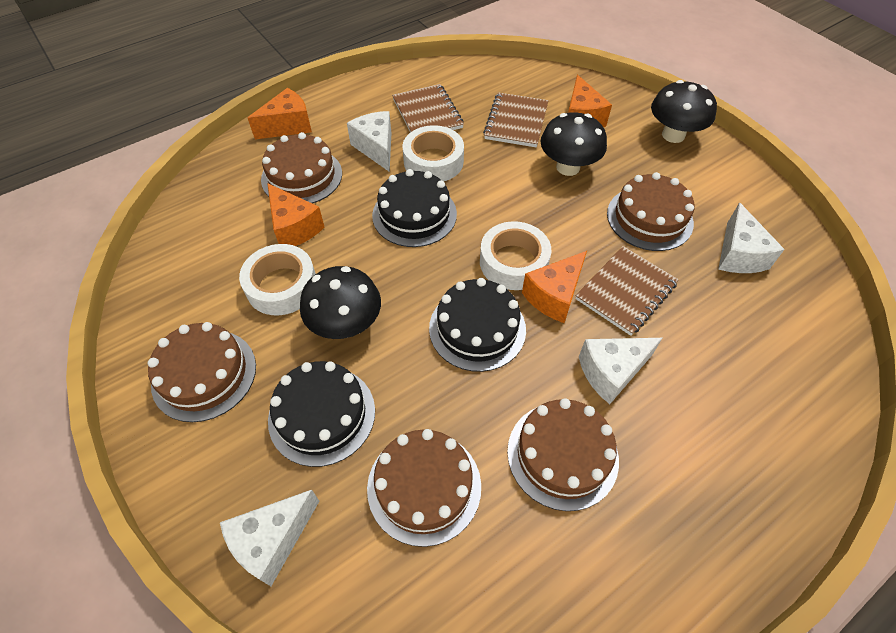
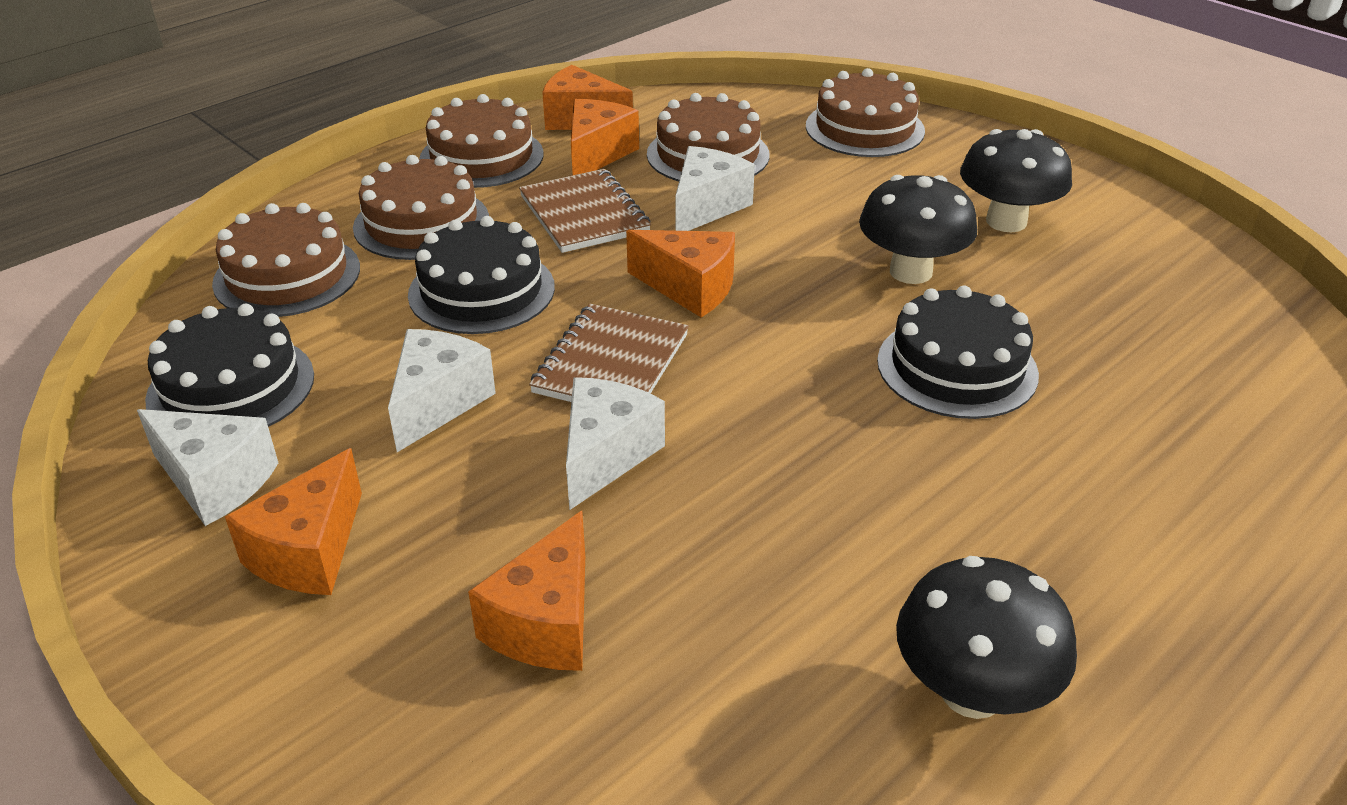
brown notebook: [392,84,464,132] [483,92,548,147] [575,246,679,336] = 3 -> [519,169,651,253] [529,304,689,402] = 2
orange cheese: [248,88,312,139] [267,183,324,246] [522,251,587,323] [568,75,612,127] = 4 -> [225,448,362,595] [468,511,585,671] [542,65,633,130] [571,99,639,175] [626,230,735,317] = 5
white tape: [239,244,316,315] [402,125,464,181] [480,221,552,290] = 3 -> none = 0

